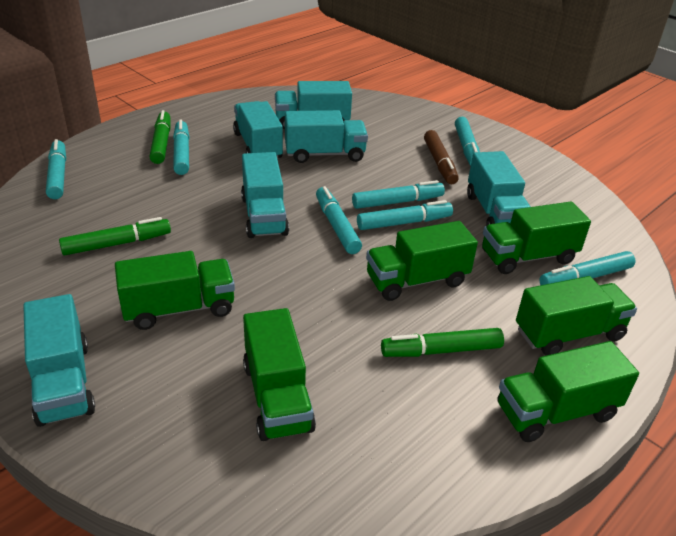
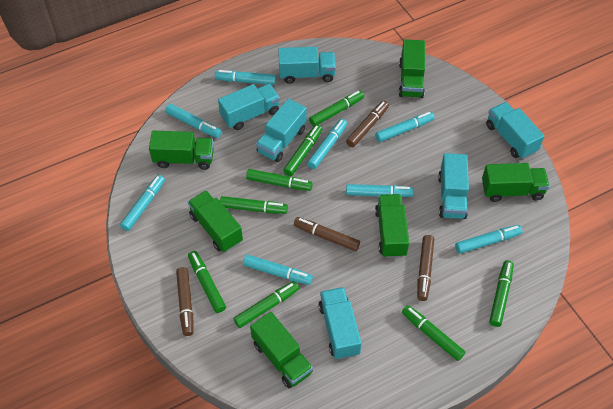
brown marker: [424,130,459,184] = 1 -> [176,267,194,336] [294,217,360,251] [346,101,389,147] [417,235,434,301] = 4
green marker: [59,217,171,255] [150,110,171,164] [381,328,504,357] = 3 -> [188,251,226,313] [220,196,288,214] [233,281,299,328] [246,169,313,191] [283,125,322,176] [309,90,364,126] [402,305,465,361] [489,260,514,327] = 8
turquoise marker: [46,139,66,199] [173,120,189,175] [316,186,362,254] [352,180,445,209] [357,200,453,230] [455,117,480,166] [539,251,636,285] = 7 -> [120,175,165,231] [165,104,222,138] [215,70,276,85] [243,254,313,285] [307,119,347,169] [346,184,414,197] [375,112,435,142] [455,225,522,254] = 8

